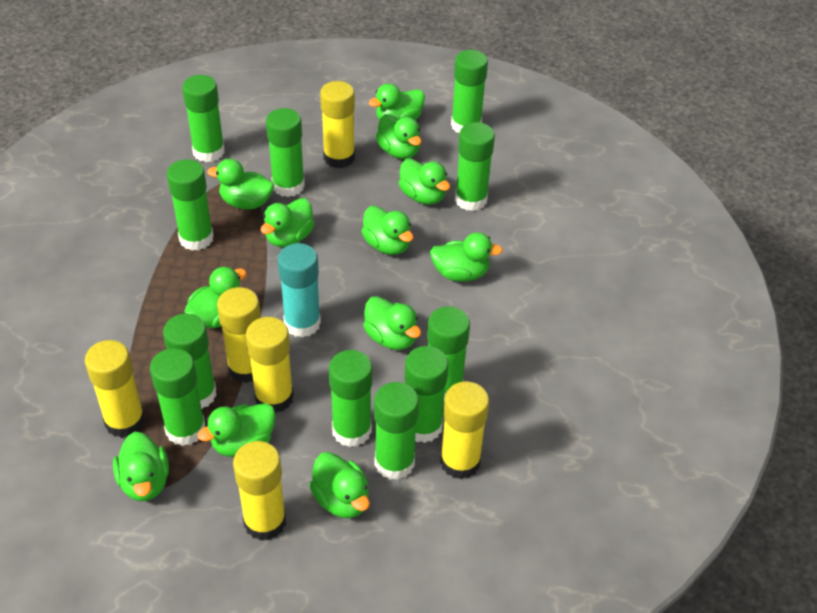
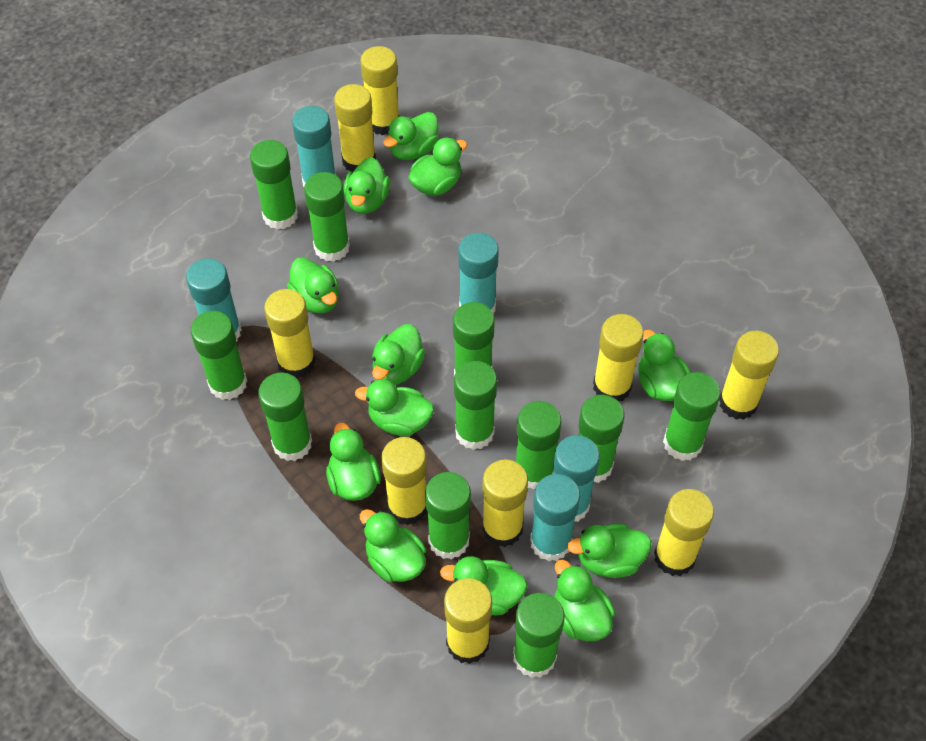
turquoise glue stick: [278,243,321,338] = 1 -> [186,258,242,342] [292,106,336,187] [458,233,499,313] [530,474,580,562] [553,435,600,522] = 5
yellow glue stick: [85,340,145,438] [217,287,261,383] [233,441,286,541] [246,317,294,413] [320,81,355,168] [440,381,489,479] = 6 -> [264,289,316,378] [334,84,376,172] [360,46,400,135] [381,437,427,525] [444,578,492,664] [482,459,528,547] [593,314,644,402] [654,489,714,576] [719,331,779,420] = 9

